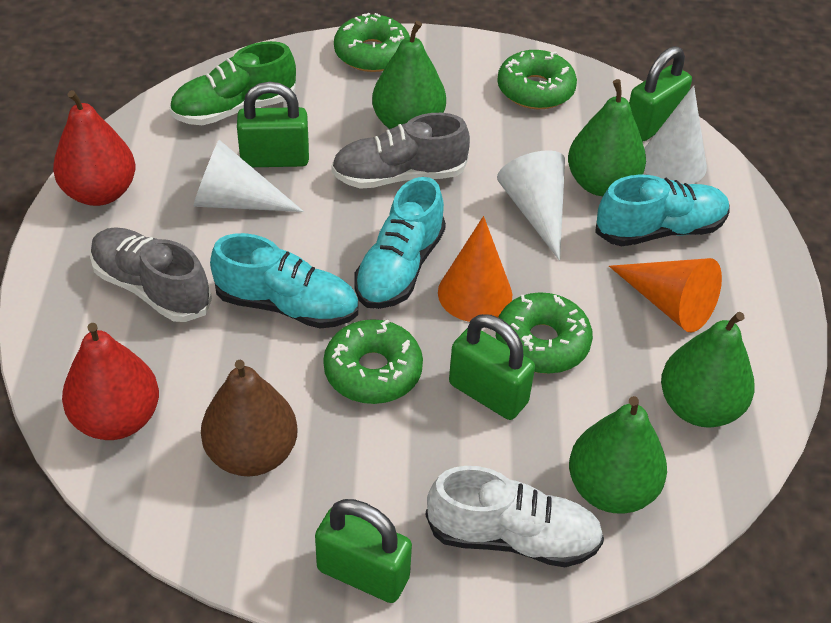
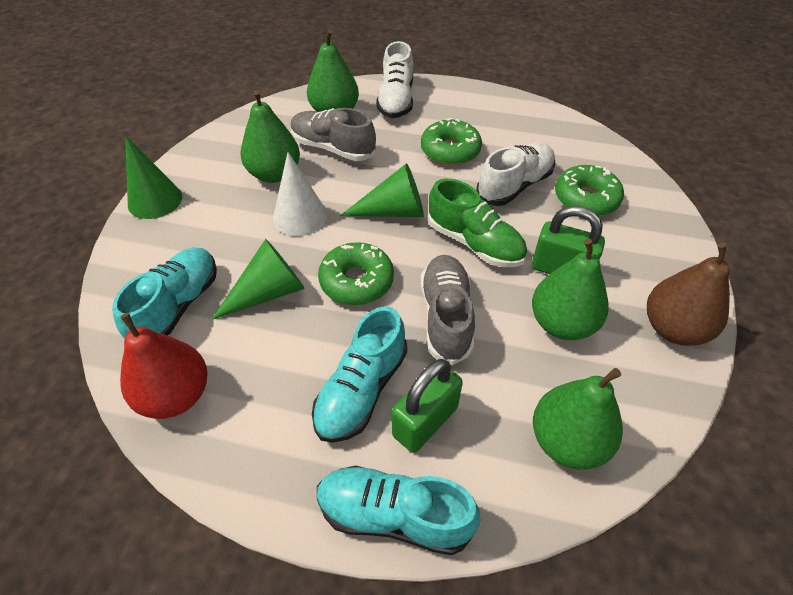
green cone: none = 0 -> [125,135,182,219] [212,239,305,320] [341,163,424,217] = 3
green donut: [323,319,423,404] [334,12,410,72] [496,292,593,374] [497,50,577,109] = 4 -> [318,242,394,305] [421,118,482,165] [555,165,624,216] = 3
green padlock: [237,82,309,167] [315,499,412,603] [449,314,535,420] [629,46,692,141] = 4 -> [392,359,463,453] [532,206,605,274] = 2
orange cone: [438,216,512,322] [609,258,722,333] = 2 -> none = 0
red pear: [53,90,135,206] [62,323,159,440] = 2 -> [120,313,208,419] = 1
white cone: [193,140,304,212] [497,150,565,261] [644,85,707,184] = 3 -> [273,152,327,236] = 1
white shoe: [425,466,604,567] = 1 -> [376,41,413,118] [476,143,555,206] = 2

